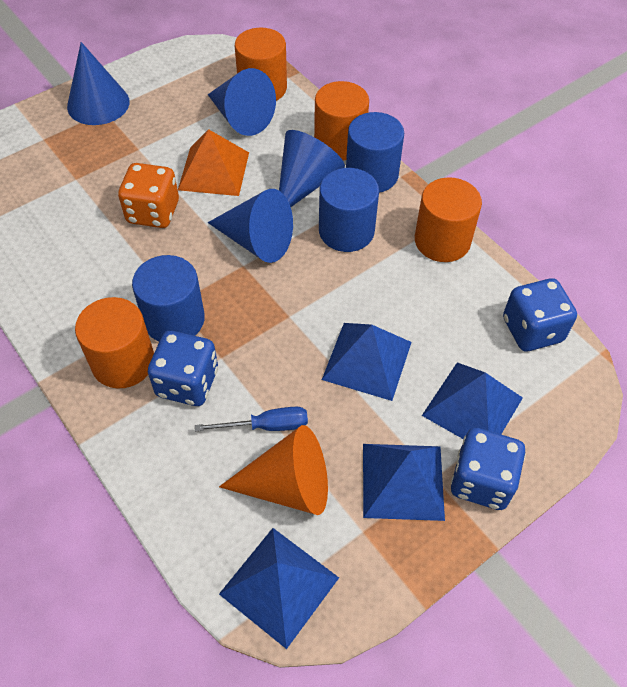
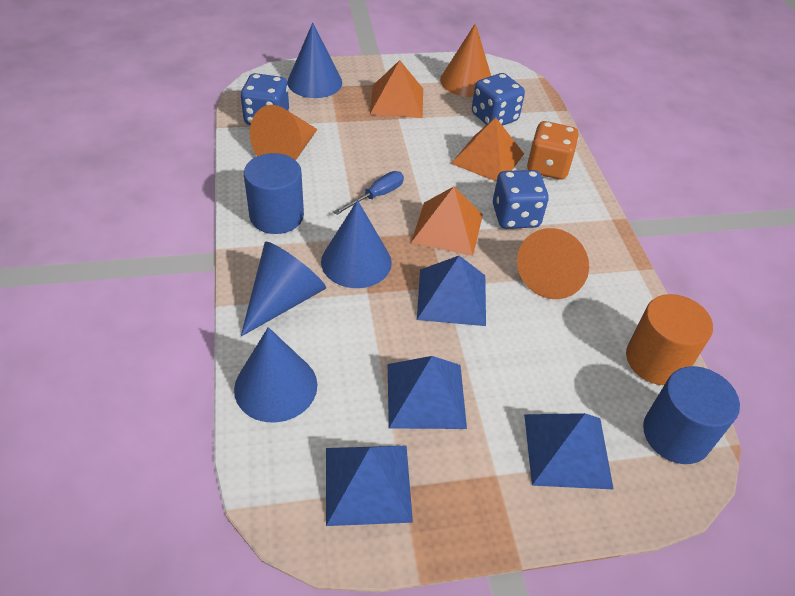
blue cylinder: [132,255,205,342] [319,168,379,252] [346,112,404,193] = 3 -> [244,153,304,234] [643,366,740,464] = 2
orange cone: [219,425,328,515] = 1 -> [250,105,318,160] [440,23,491,97] [517,228,589,299] = 3
orange cylinder: [75,297,154,388] [235,28,287,101] [314,81,369,160] [415,177,482,262] = 4 -> [626,294,713,385] = 1
orange pyramid: [178,129,249,196] = 1 -> [370,60,423,118] [411,187,483,256] [451,117,524,182] = 3

